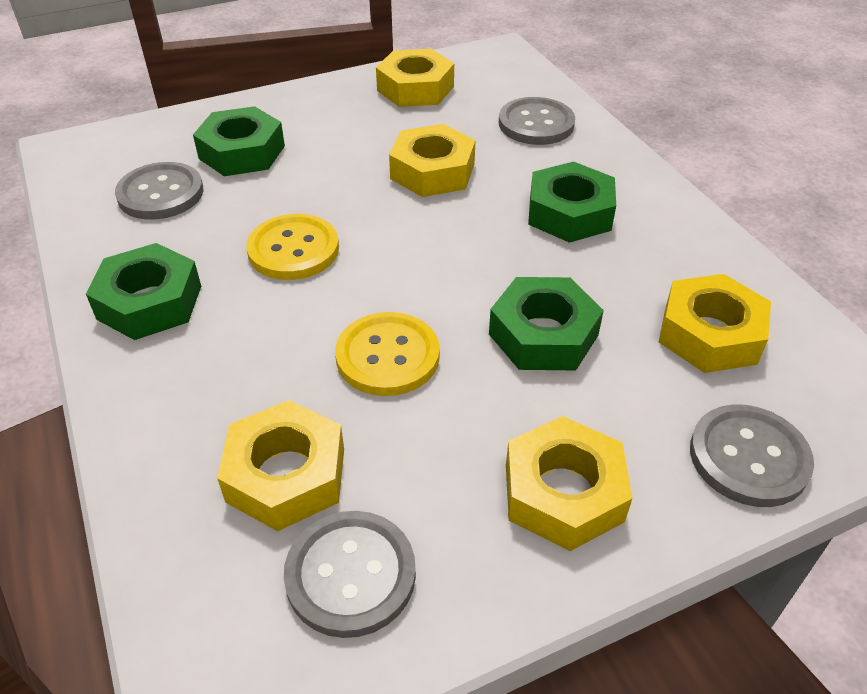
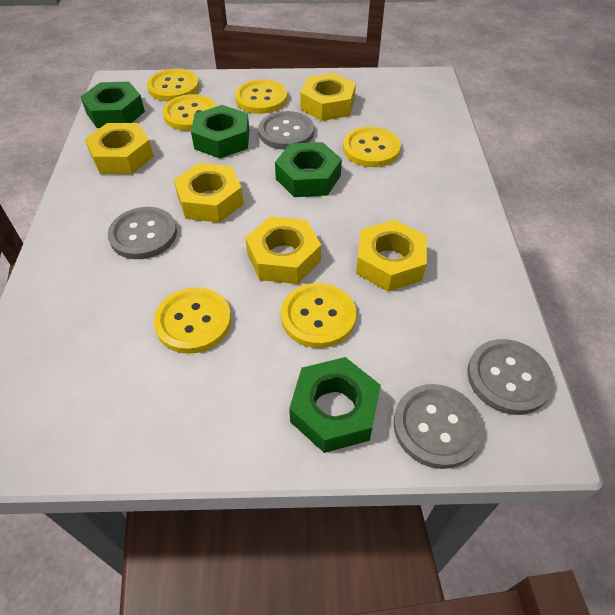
yellow button: [246,214,339,280] [335,312,440,396] = 2 -> [147,69,199,102] [154,287,231,354] [163,94,217,131] [235,79,287,114] [281,283,356,348] [343,127,401,167] = 6

